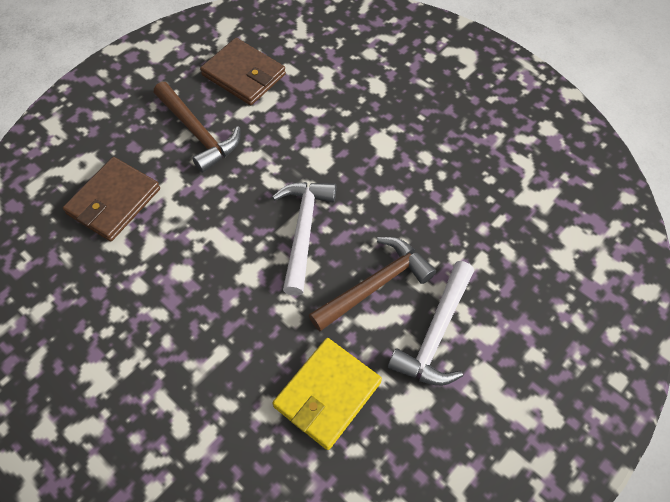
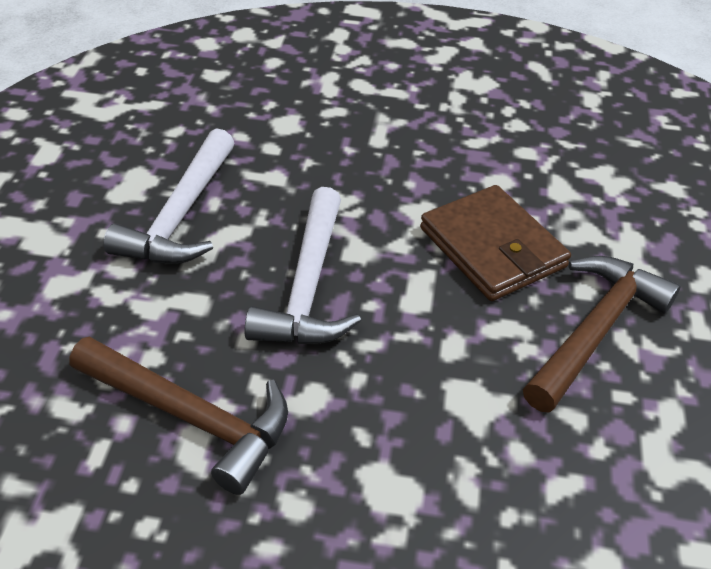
brown wallet: [63,157,160,241] [200,38,286,105] = 2 -> [420,185,571,301] = 1
yellow wallet: [272,338,382,450] = 1 -> none = 0

